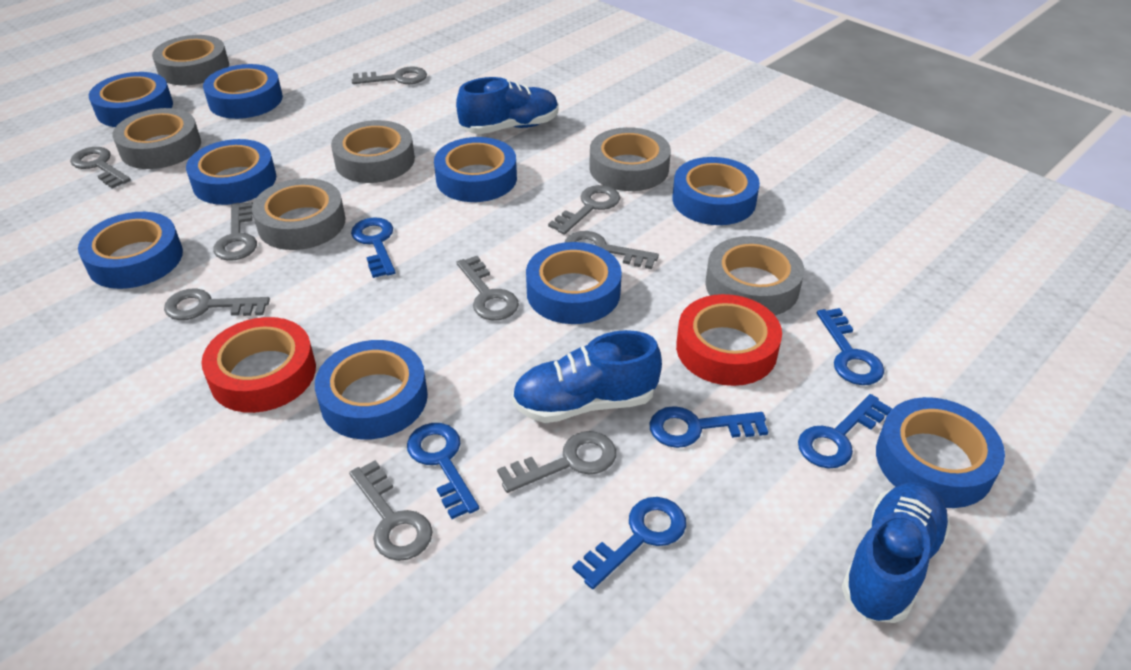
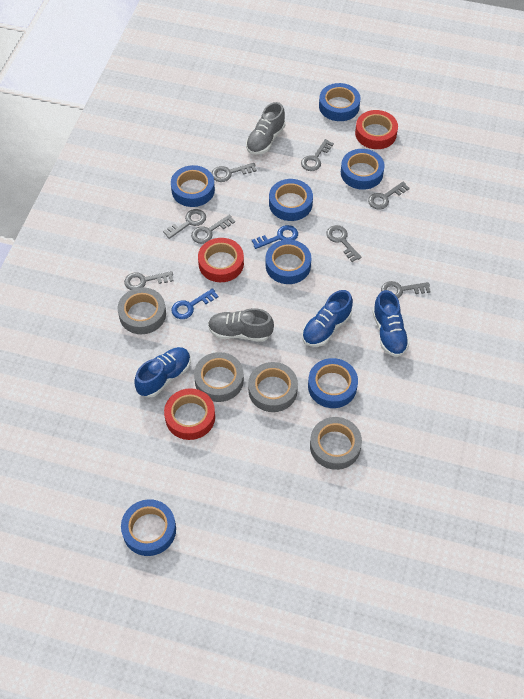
blue key: [351,217,396,278] [407,423,479,519] [573,497,686,589] [650,406,768,448] [798,394,892,468] [817,308,884,385] = 6 -> [171,288,218,319] [252,225,298,249] = 2
blue tape: [78,212,183,289] [89,72,173,127] [186,139,276,205] [203,64,283,119] [315,340,428,439] [434,137,517,202] [526,242,622,324] [672,157,760,225] [876,397,1005,508] = 9 -> [121,499,176,556] [171,165,215,207] [266,239,311,284] [269,179,313,221] [308,358,358,408] [319,83,361,121] [341,149,385,190] = 7
grey key: [70,147,131,188] [164,288,270,320] [213,202,257,261] [349,460,433,561] [352,66,427,84] [456,256,519,320] [497,431,616,493] [548,185,620,235] [565,231,659,269] = 9 -> [124,271,174,290] [163,209,206,239] [191,215,235,244] [211,163,257,182] [301,139,334,171] [326,225,361,262] [368,182,410,209] [381,281,431,298] = 8
grey shoe: none = 0 -> [208,308,274,342] [246,102,285,155] = 2
grey tape: [113,108,201,169] [152,35,229,85] [252,178,345,250] [331,120,415,183] [589,127,671,191] [705,236,804,315] = 6 -> [118,287,166,334] [194,352,244,402] [248,362,298,412] [310,417,362,470] = 4
red tape: [201,317,316,413] [676,294,782,386] = 2 -> [164,388,215,440] [198,238,244,282] [355,110,398,149] = 3

